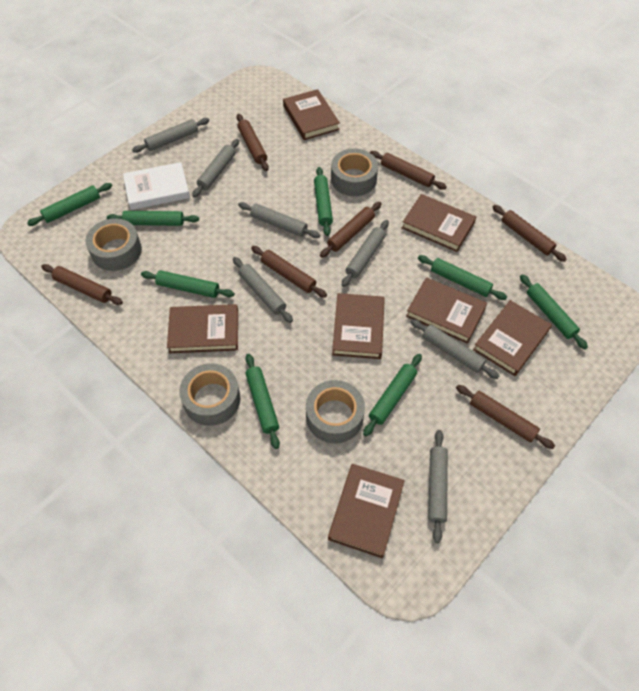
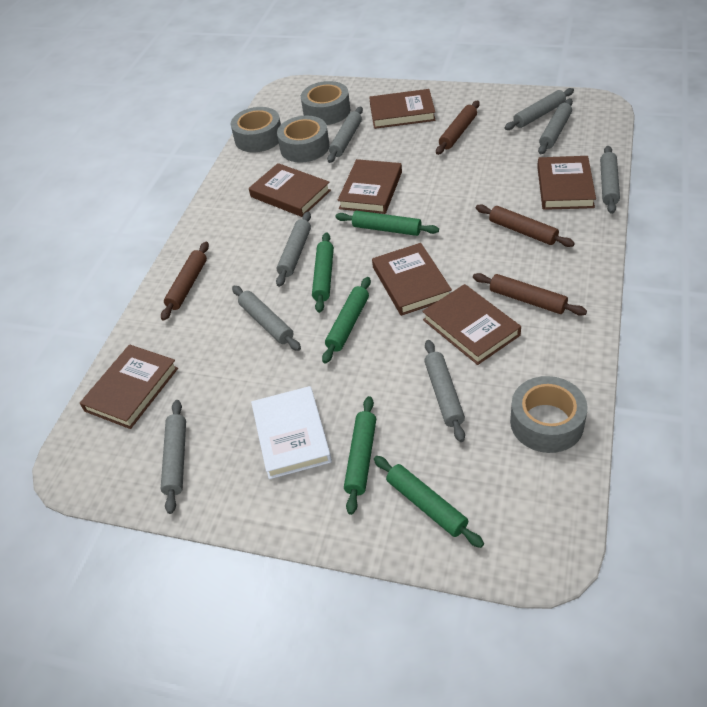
brown rolling pin: [41,264,123,305] [237,114,269,171] [251,246,327,298] [320,202,382,258] [370,151,447,190] [456,385,555,449] [493,205,567,262] = 7 -> [161,242,209,321] [436,101,480,155] [473,273,587,316] [476,204,575,247] = 4
green rolling pin: [27,183,112,226] [107,211,199,226] [141,270,234,298] [245,354,280,449] [314,167,333,236] [363,354,422,436] [418,255,507,300] [520,274,588,349] = 8 -> [312,232,334,313] [322,277,371,363] [335,211,439,236] [344,396,376,515] [374,456,484,548] = 5
grey rolling pin: [132,118,209,153] [192,139,239,198] [233,257,293,323] [238,202,320,238] [342,220,389,287] [410,319,499,379] [428,430,448,543] = 7 -> [161,400,186,514] [232,286,301,351] [276,211,311,287] [327,107,363,163] [424,340,465,442] [504,88,574,130] [538,98,573,154] [600,146,620,214] = 8

